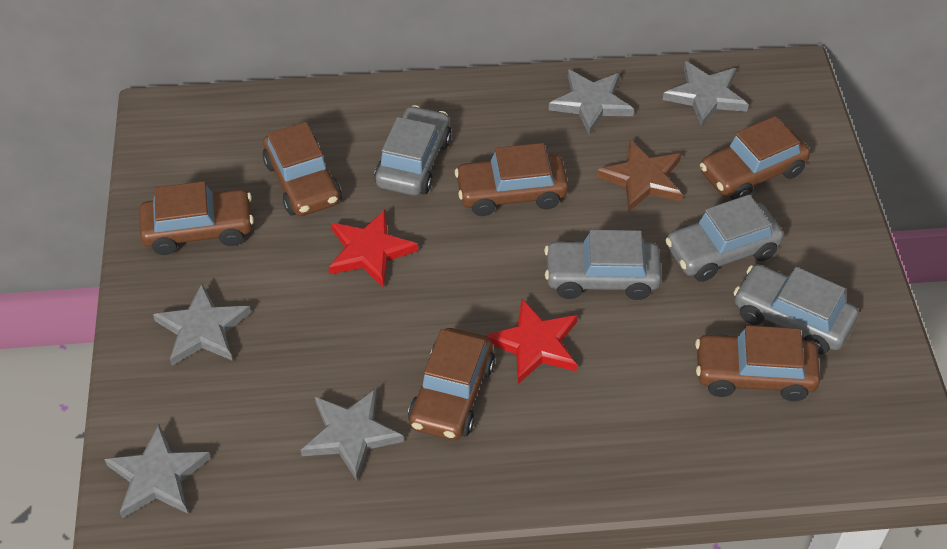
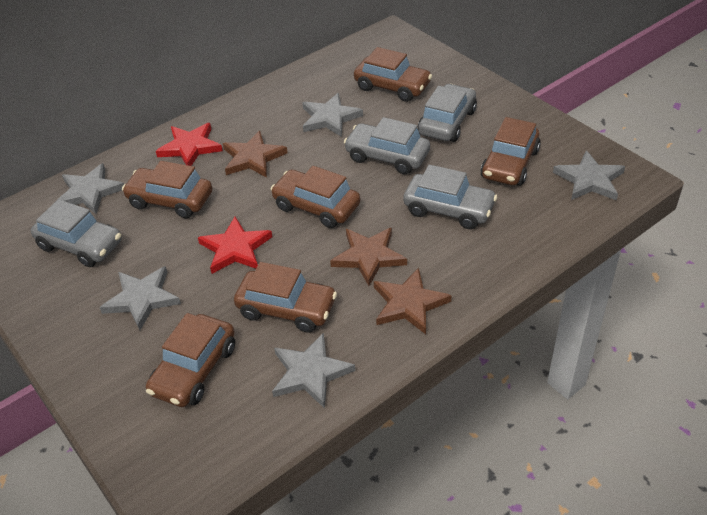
brown star: [597,139,683,212] = 1 -> [223,131,288,178] [330,228,407,286] [374,268,452,334] = 3

